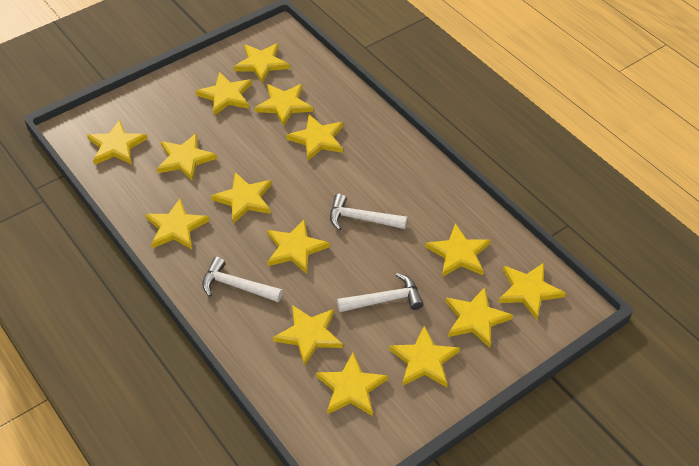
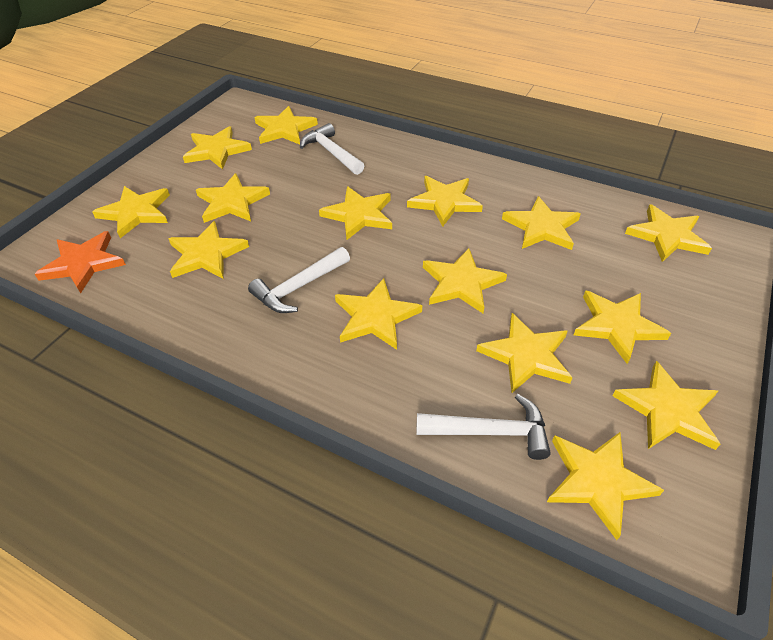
orange star: none = 0 -> [35,231,126,293] = 1

